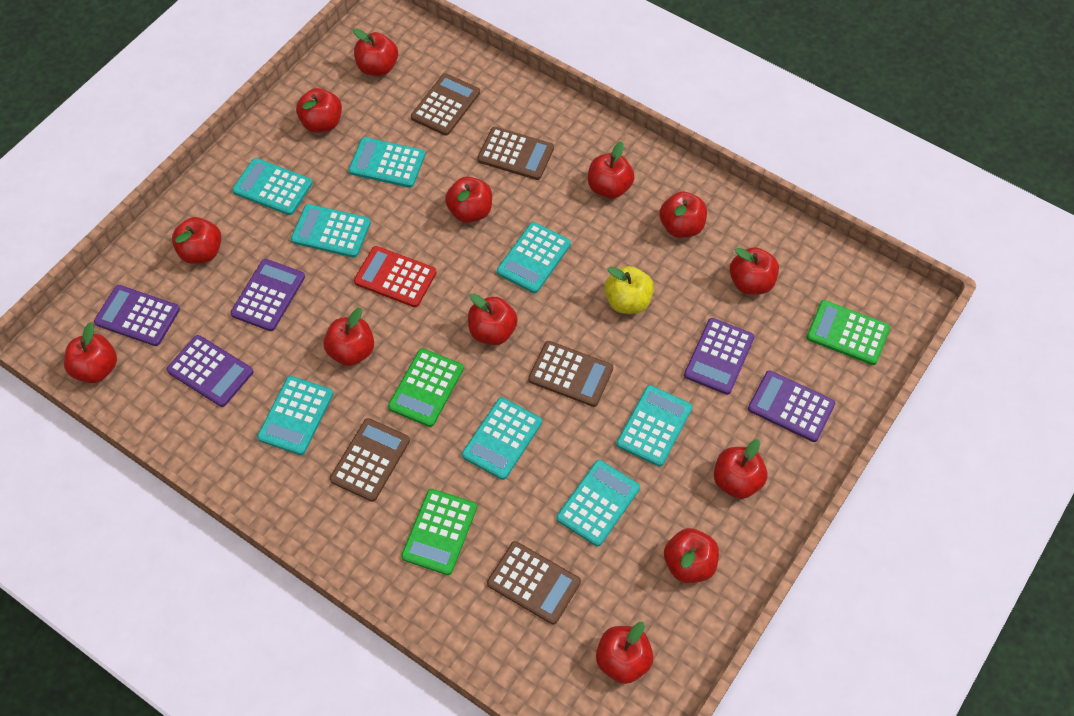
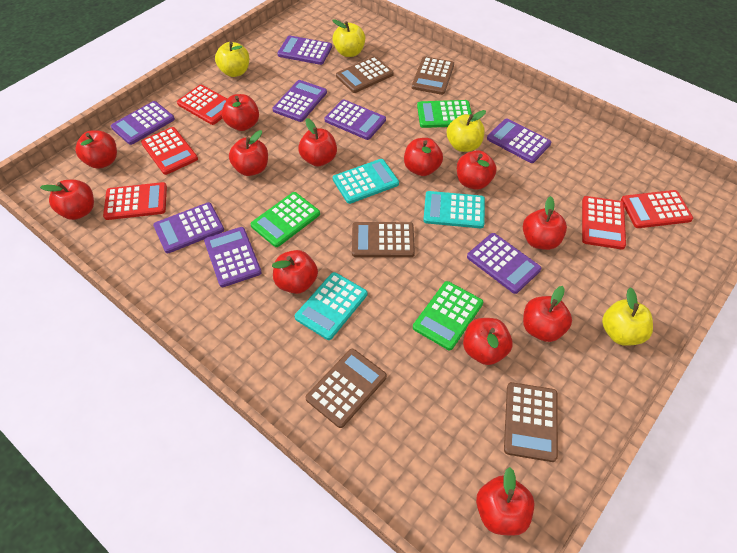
purple calculator: [94,285,180,346] [166,335,253,407] [230,259,305,331] [684,318,755,395] [748,370,835,442] = 5 -> [111,101,175,145] [153,202,224,253] [204,227,262,287] [273,80,327,122] [277,35,332,65] [324,99,386,140] [467,233,541,294] [487,119,551,163] = 8
red apple: [64,322,117,383] [172,217,222,264] [296,88,342,133] [323,308,374,366] [353,29,398,76] [445,177,492,223] [468,293,518,345] [588,142,634,199] [596,622,654,684] [659,191,707,238] [664,528,719,583] [714,439,768,499] [730,247,779,294] = 13 -> [40,180,94,220] [75,130,117,169] [222,94,259,131] [229,130,268,176] [272,250,318,294] [298,118,337,167] [404,138,443,176] [457,150,497,190] [463,318,513,365] [476,467,535,536] [523,196,567,250] [523,286,572,342] = 12
red calculator: [354,246,437,307] = 1 -> [103,182,167,220] [141,127,198,175] [177,85,227,125] [582,196,626,249] [621,190,693,228] = 5
turquoise calculator: [232,158,313,215] [257,376,333,455] [291,204,371,258] [349,137,425,188] [462,397,542,480] [497,222,571,293] [556,460,640,546] [616,385,692,467] = 8 -> [295,272,367,340] [333,159,399,204] [423,191,485,228] = 3
yellow apple: [605,266,654,314] = 1 -> [215,42,249,77] [332,19,365,57] [447,110,486,152] [602,288,653,346] = 4

